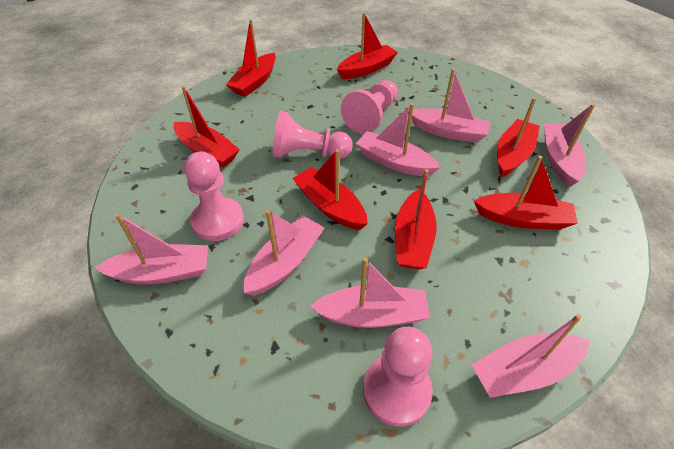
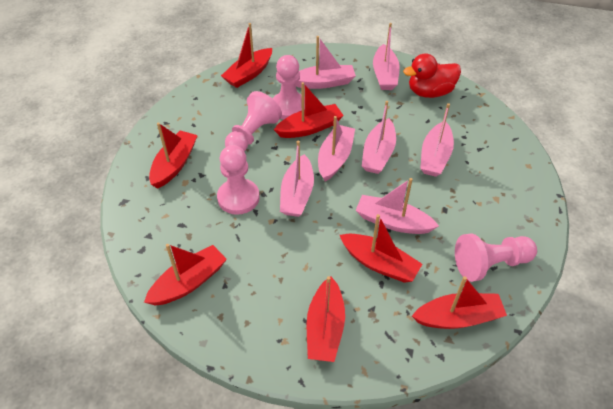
red duck: none = 0 -> [403,53,461,98] = 1

